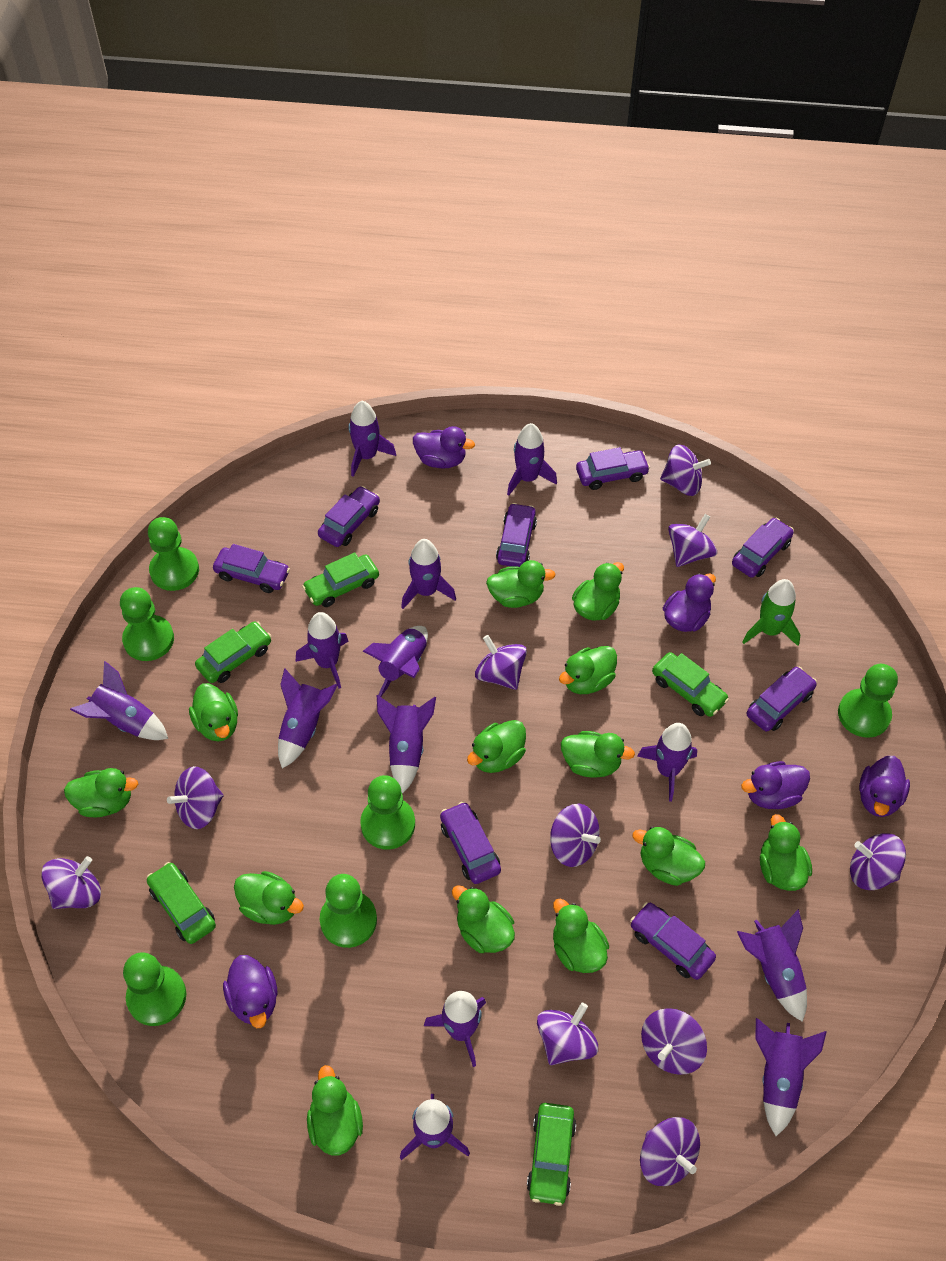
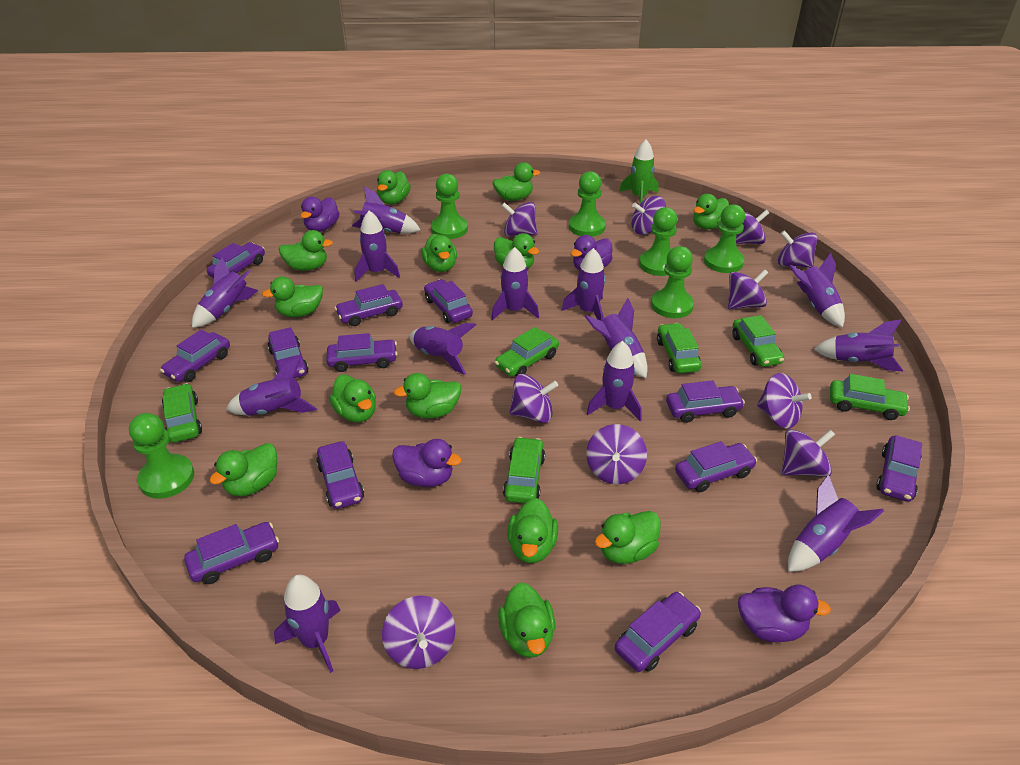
green car: [147,862,216,944] [195,621,272,683] [302,552,379,607] [527,1103,576,1206] [652,652,729,717] = 5 -> [162,383,202,443] [495,327,559,376] [503,437,545,503] [657,323,701,373] [732,315,784,367] [830,374,910,420] = 6
purple car: [213,544,290,593] [318,486,380,547] [440,802,501,884] [496,503,537,567] [576,447,650,490] [630,902,716,980] [732,518,794,578] [746,667,817,731] = 8 -> [160,329,230,382] [184,522,279,584] [207,242,265,278] [268,327,309,378] [316,441,364,509] [326,333,398,372] [335,284,403,326] [424,279,473,323] [615,592,701,672] [666,380,745,423] [675,441,757,492] [876,435,922,502] = 12
purple duck: [223,955,277,1028] [413,426,475,469] [663,573,716,632] [741,761,810,809] [859,756,910,817] = 5 -> [300,197,340,232] [392,439,461,487] [570,235,613,270] [738,585,831,642] = 4

